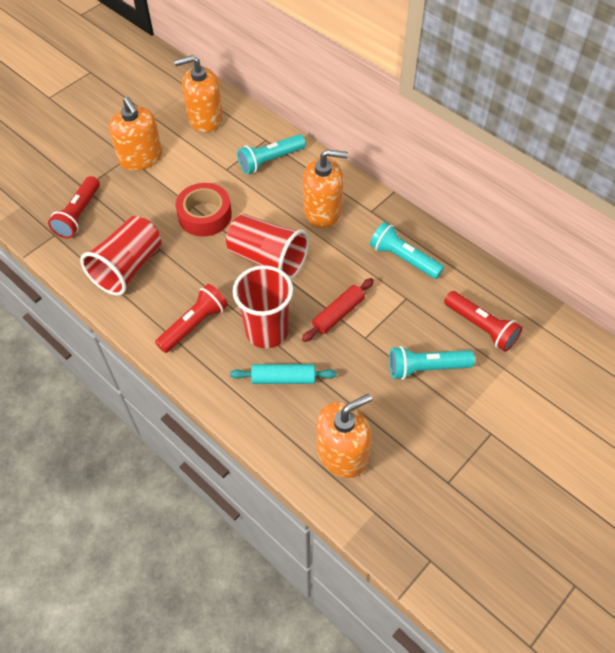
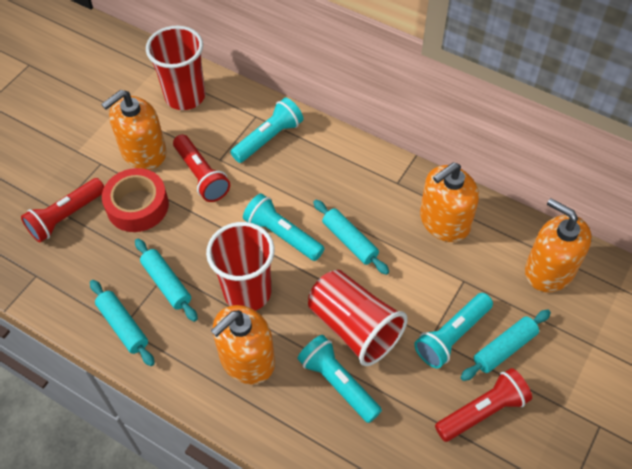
red rolling pin: [302,278,374,342] = 1 -> none = 0
turquoise flashlight: [237,134,306,174] [370,222,444,279] [389,346,475,380] = 3 -> [230,98,303,163] [243,194,324,261] [297,335,382,423] [414,293,493,369] = 4
turquoise rolling pin: [230,364,337,384] = 1 -> [90,280,155,366] [135,239,198,322] [313,200,389,275] [461,310,551,381] = 4

